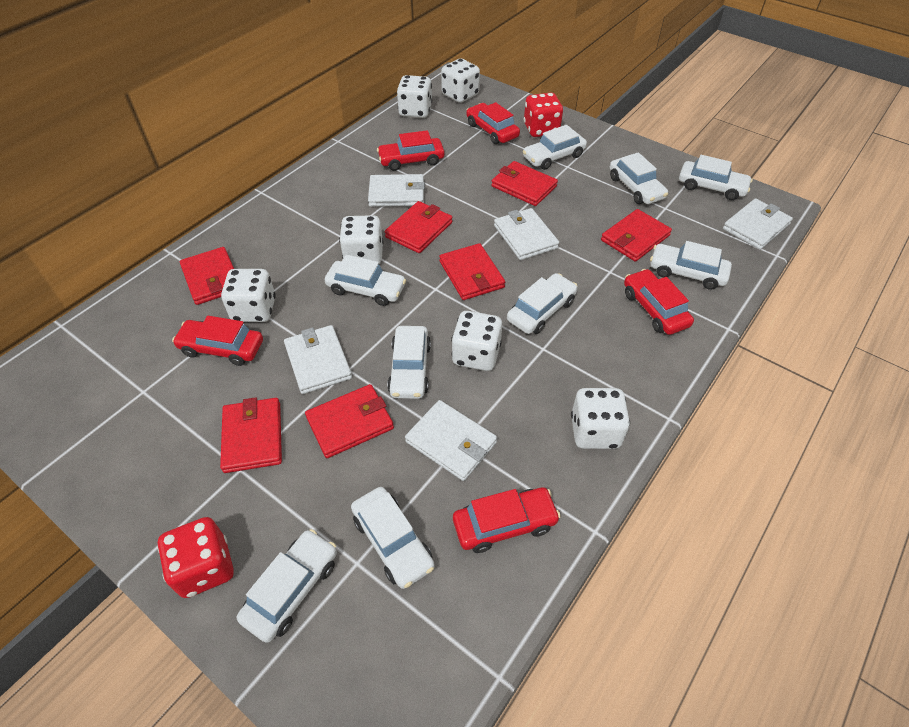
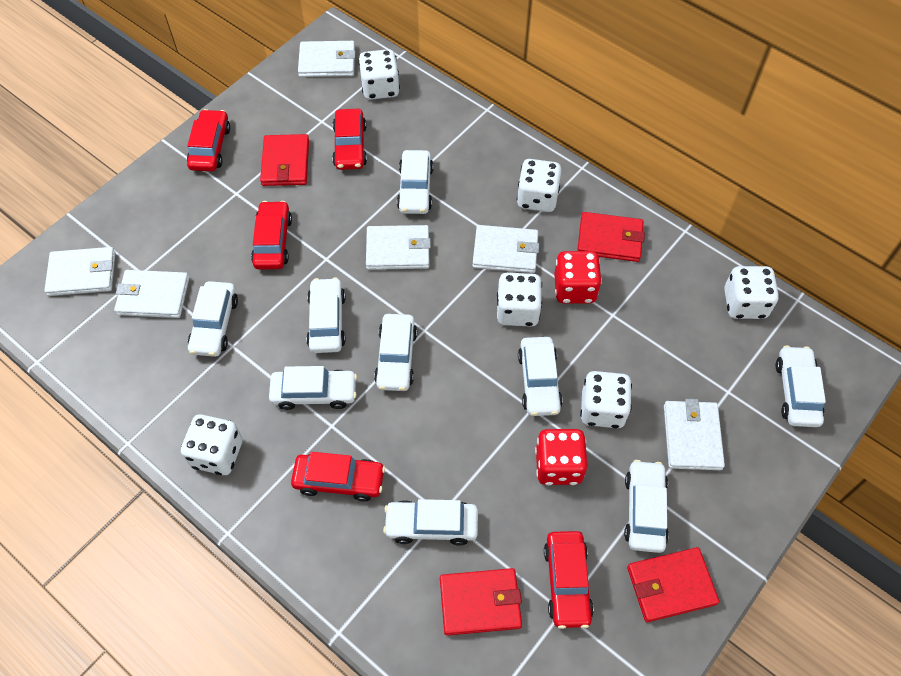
red wallet: [180,247,234,305] [220,397,282,473] [305,384,394,458] [385,201,452,253] [439,243,505,300] [491,161,558,206] [601,209,672,262] = 7 -> [260,134,309,186] [440,568,522,636] [577,212,645,262] [627,547,719,622] = 4
white wallet: [284,325,352,394] [368,174,425,207] [405,400,497,481] [494,208,559,260] [723,198,793,250] = 5 -> [45,247,116,296] [114,270,189,318] [298,41,355,77] [366,225,431,270] [472,225,539,273] [664,399,725,470] = 6

